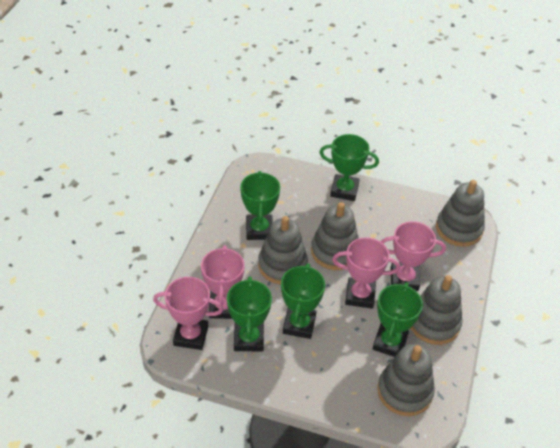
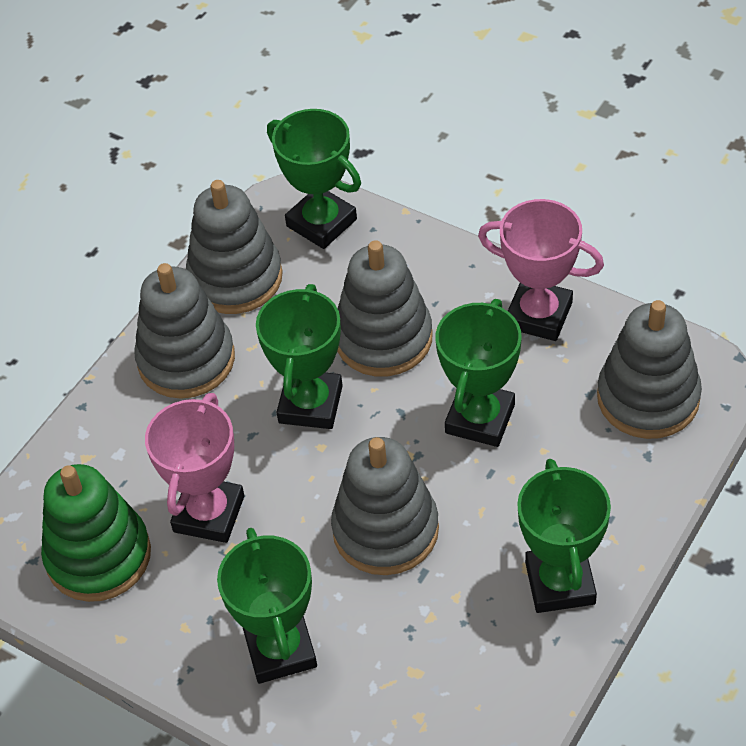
green stacking toy: none = 0 -> [41,464,151,602] = 1
pink trophy: [153,277,224,350] [201,246,245,319] [332,237,400,309] [381,221,446,291] = 4 -> [145,393,244,543] [478,199,604,341] = 2

